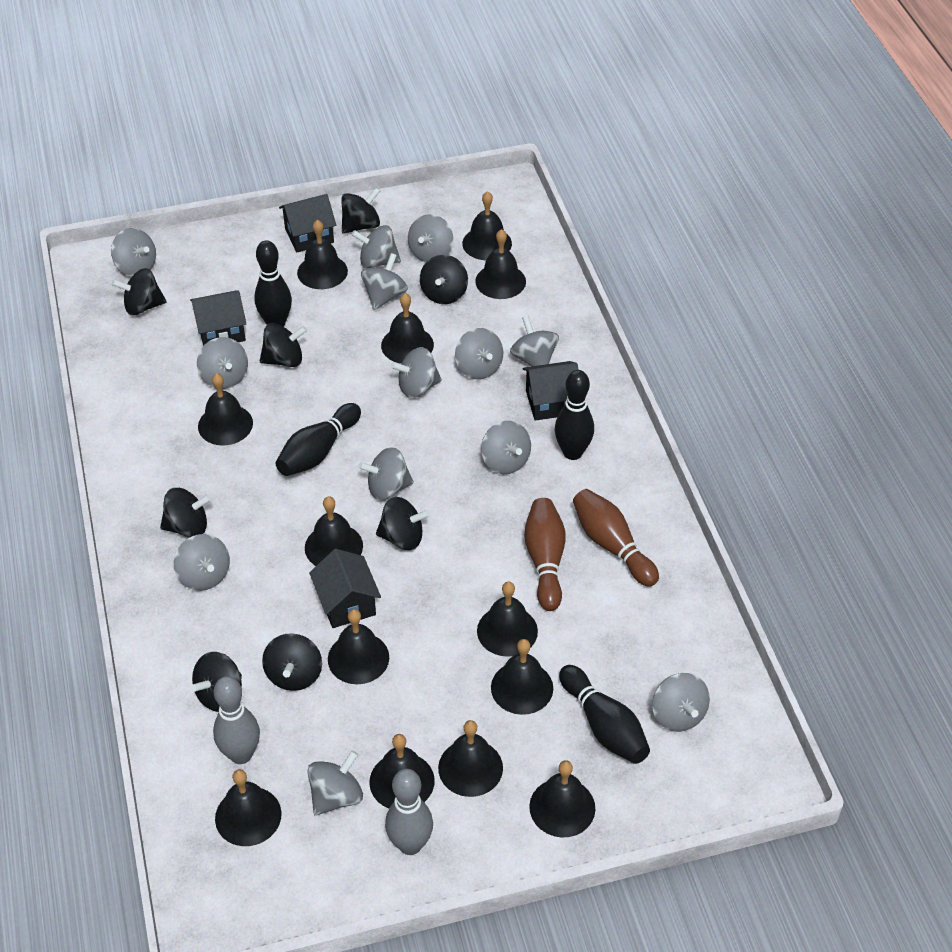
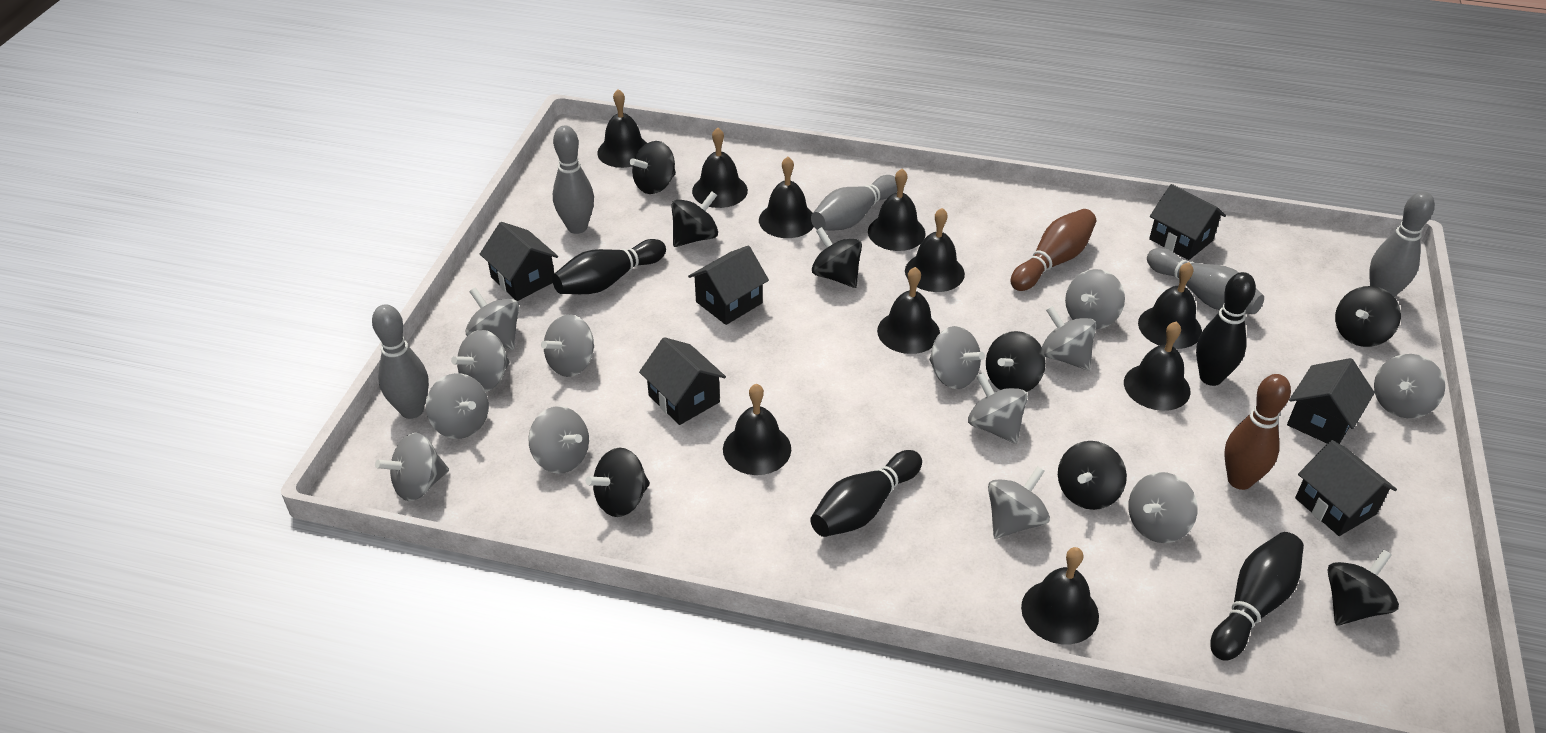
black bell: [198,373,253,445] [215,769,282,846] [297,220,348,289] [305,496,363,566] [328,609,389,684] [369,734,435,808] [381,293,434,364] [438,720,503,797] [462,191,512,260] [475,229,526,299] [477,582,538,657] [491,639,553,715] [529,760,595,837] = 13 -> [597,89,647,168] [692,127,748,208] [723,384,791,475] [759,157,814,238] [868,169,926,251] [877,267,940,354] [905,208,965,292] [1021,547,1099,644] [1124,322,1191,411] [1138,262,1202,349] = 10
black house: [190,290,246,346] [279,194,336,252] [309,549,381,628] [523,361,579,421] = 4 -> [480,222,558,301] [639,337,726,425] [688,245,769,325] [1149,184,1226,260] [1287,358,1375,444] [1295,440,1397,536] = 6
grey bowling pin: [213,676,260,764] [385,769,433,855] = 2 -> [372,304,429,419] [553,126,594,234] [811,175,897,231] [1147,248,1264,314] [1370,191,1435,297] = 5

